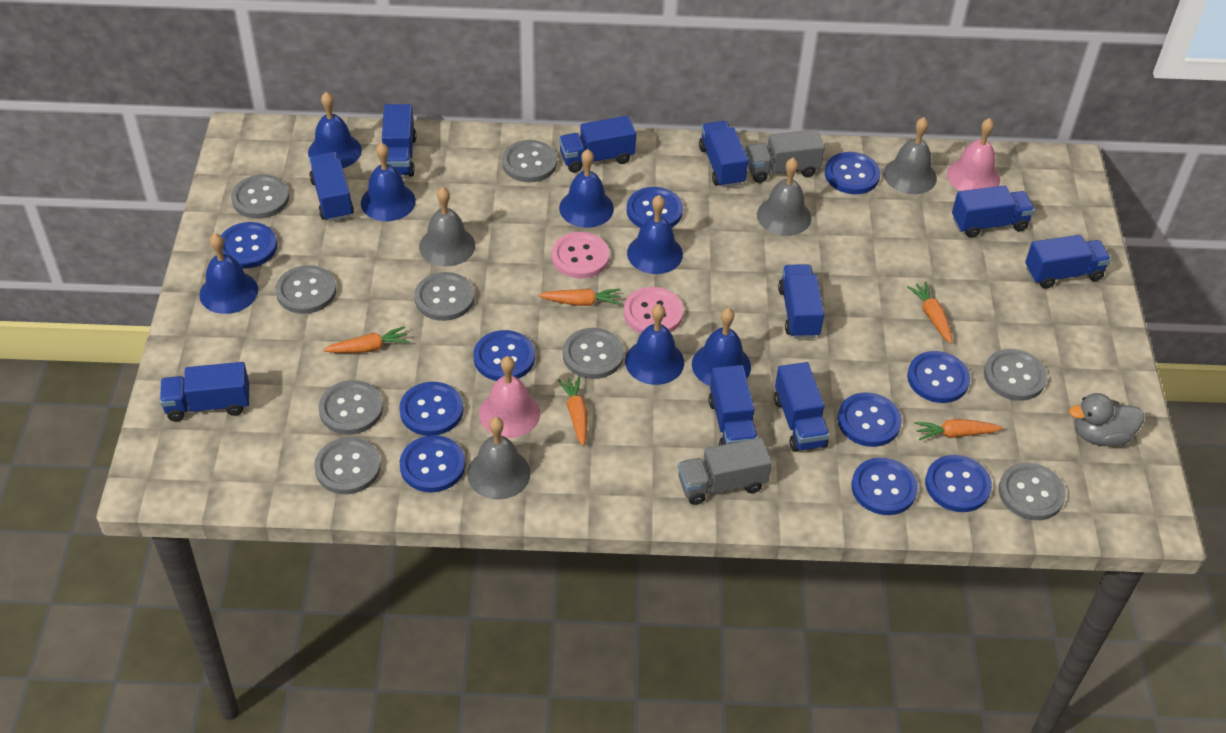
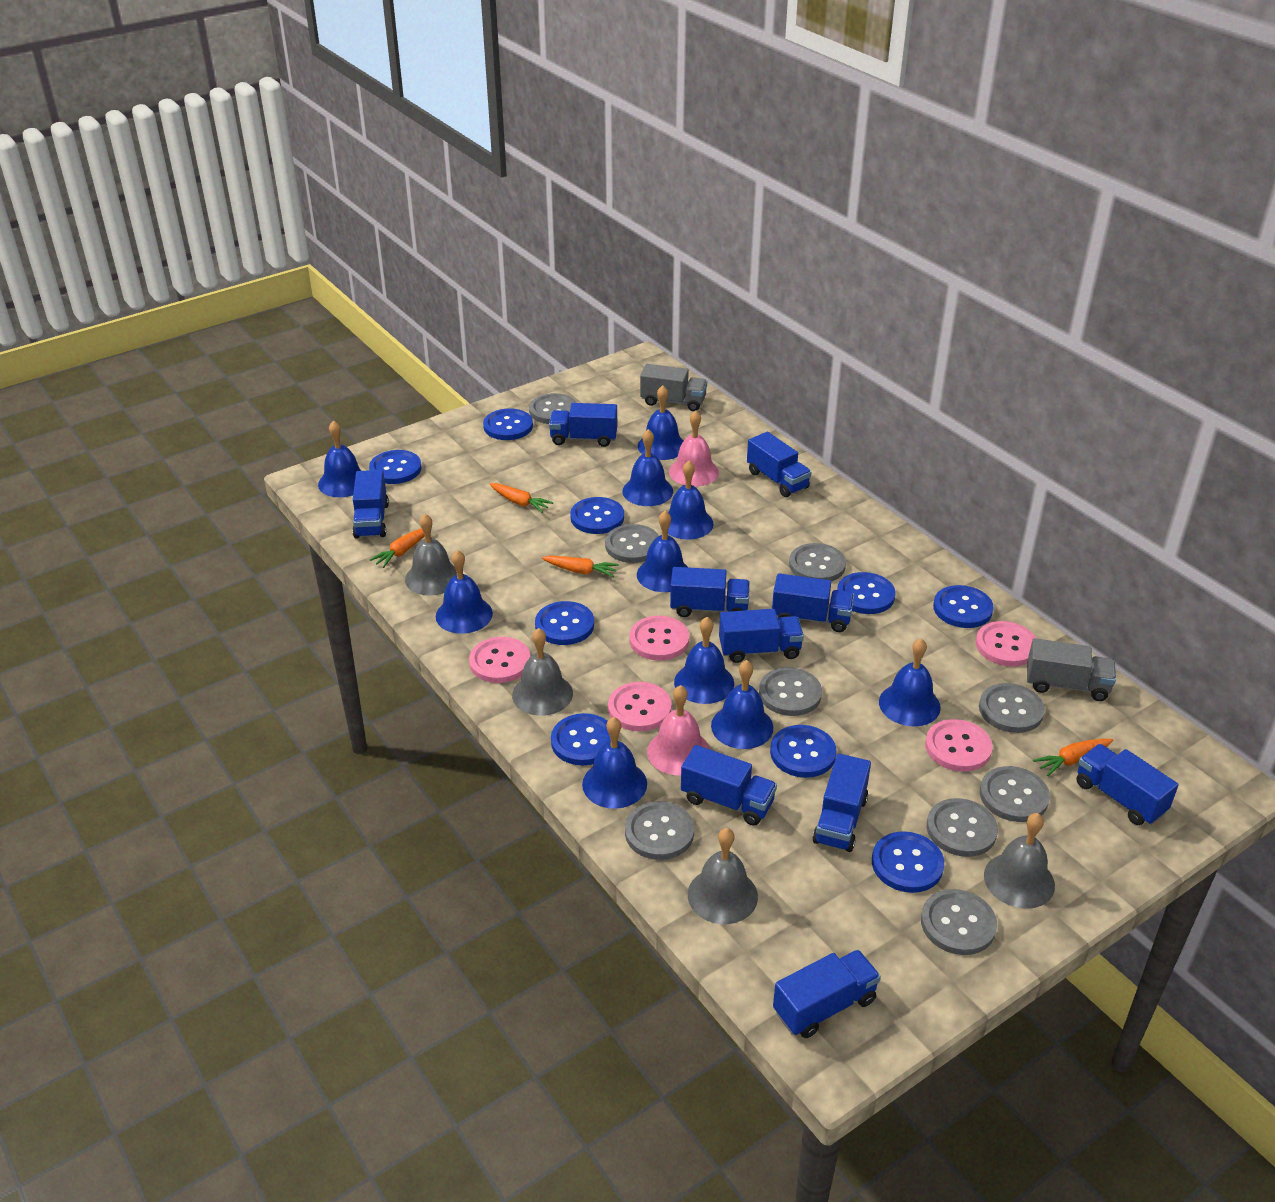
blue bell: [199,233,258,314] [308,92,362,168] [361,142,416,221] [559,149,614,228] [625,304,684,385] [627,195,683,274] [692,308,751,386] = 7 -> [318,420,362,497] [436,550,493,634] [582,717,647,809] [622,429,673,506] [637,511,688,592] [638,385,683,460] [668,461,714,540] [674,617,734,704] [711,660,773,749] [879,638,941,726] = 10
blue button: [221,222,277,268] [399,382,463,436] [400,435,465,492] [474,330,535,381] [627,187,683,228] [825,152,880,194] [838,393,902,447] [851,458,918,515] [907,351,970,403] [925,455,992,512] = 10 -> [369,450,422,484] [483,408,533,440] [535,601,594,645] [551,713,611,765] [570,497,624,534] [770,725,837,778] [837,572,896,614] [872,831,944,893] [933,585,994,628] = 9
grey duck: [1069,393,1144,447] = 1 -> none = 0
orange carrot: [323,326,409,353] [539,288,621,306] [558,376,587,446] [907,282,952,343] [914,419,1002,441] = 5 -> [369,528,425,568] [489,483,553,513] [542,556,619,577] [1033,738,1113,776] = 4
pink button: [551,232,610,278] [624,287,684,333] = 2 -> [469,637,530,683] [608,682,671,732] [629,616,689,661] [925,719,993,772] [976,621,1036,666] = 5

